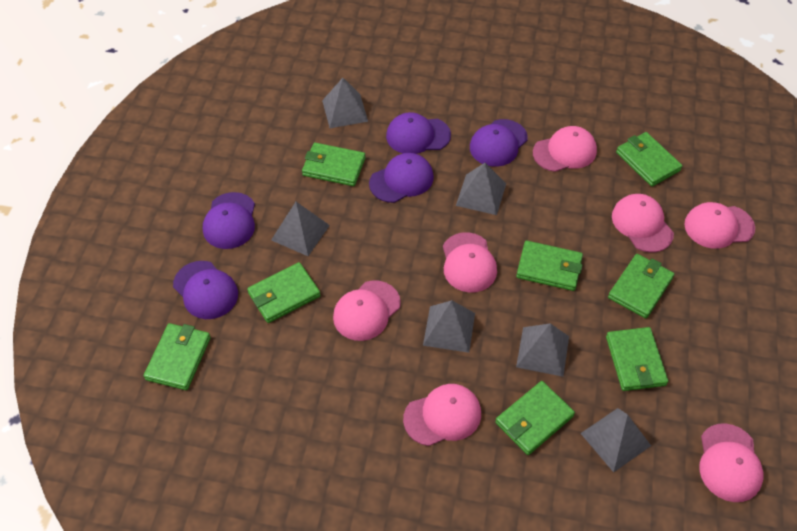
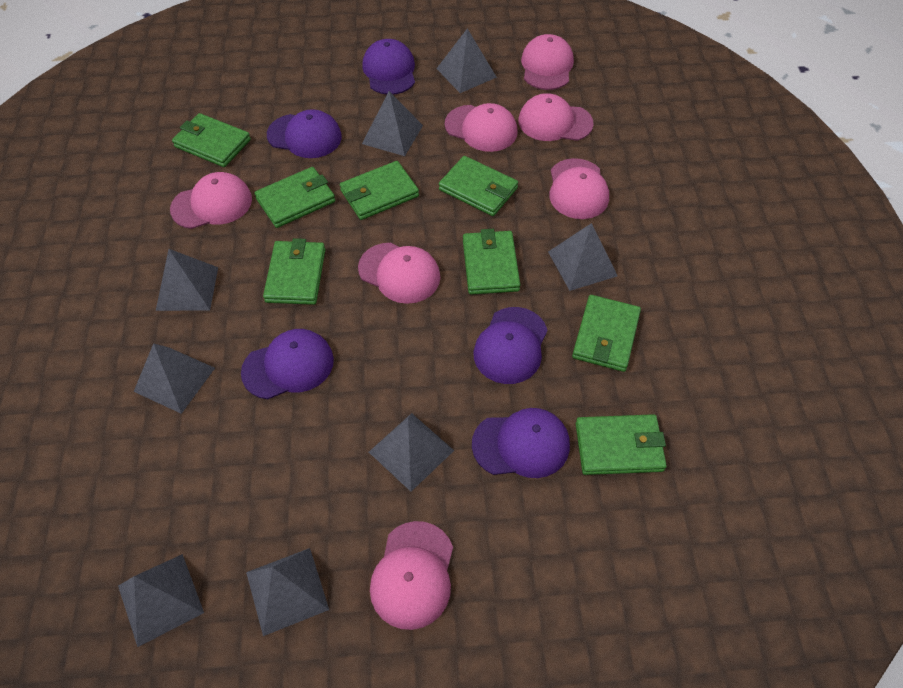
grey pyramid: [271,202,330,256] [322,78,368,128] [423,300,475,353] [456,163,506,215] [516,323,569,377] [580,408,651,472] = 6 -> [118,554,204,647] [134,343,215,414] [156,249,218,311] [246,548,329,636] [362,91,423,156] [369,413,454,491] [436,28,497,93] [548,223,618,291] = 8

